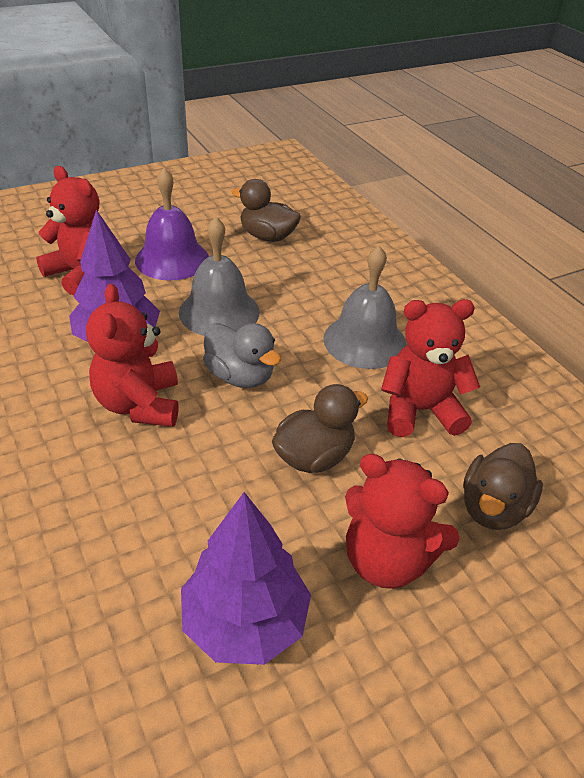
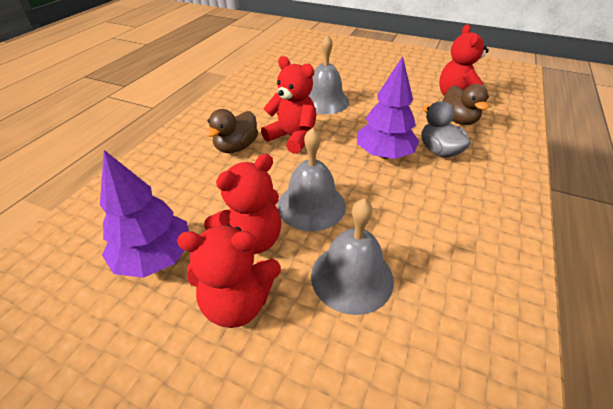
brown duck: [232,179,301,242] [272,384,368,473] [463,443,543,530] = 3 -> [205,109,258,153] [442,84,489,125] = 2
grey bell: [179,217,260,336] [324,246,407,369] = 2 -> [277,127,346,231] [309,35,349,114] [311,199,394,315] = 3
purple bell: [135,168,209,280] = 1 -> none = 0

